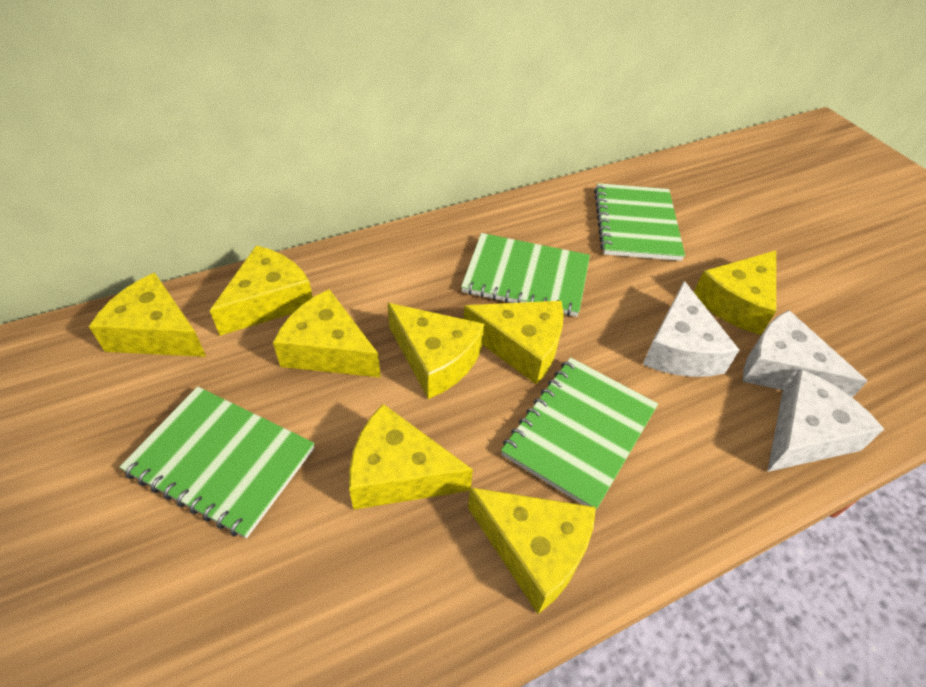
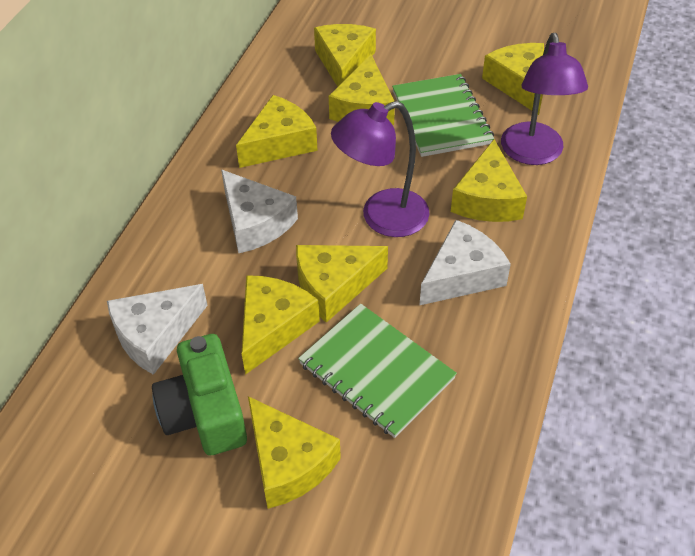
green camera: none = 0 -> [152,334,247,455] = 1
green notebook: [119,386,315,539] [461,233,590,317] [501,357,658,509] [594,183,685,261] = 4 -> [298,304,457,438] [392,74,494,157] = 2
purple lamp: none = 0 -> [331,101,429,237] [501,33,588,165] = 2

